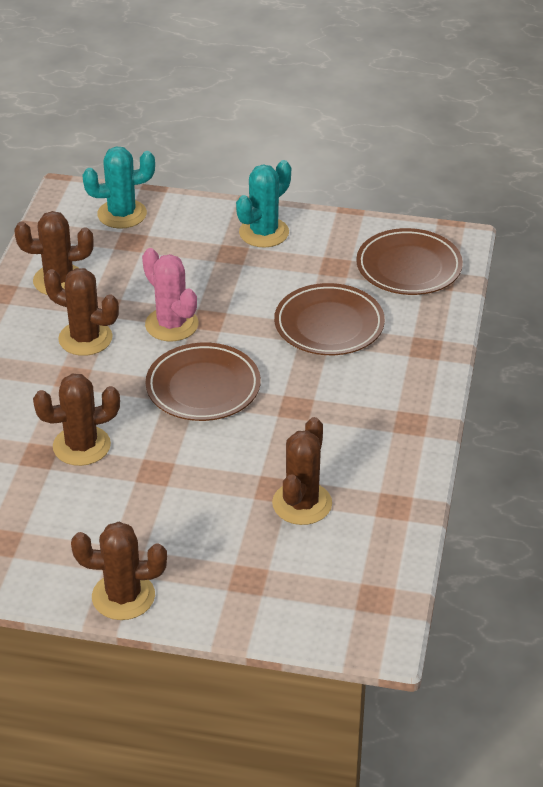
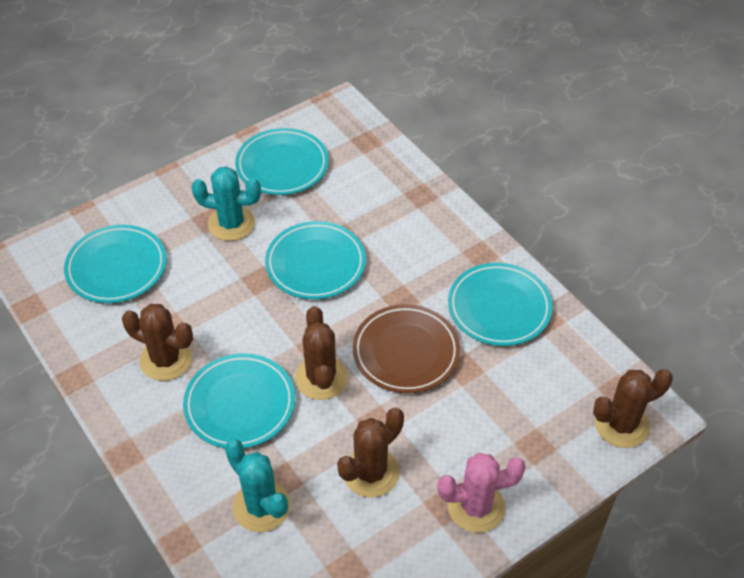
brown cactus: [15,211,94,295] [33,374,120,466] [44,268,119,356] [71,522,167,620] [272,417,332,525] = 5 -> [122,304,193,381] [295,306,348,400] [337,408,404,498] [593,369,673,448] = 4
brown plate: [145,343,261,421] [274,283,385,355] [356,228,463,295] = 3 -> [353,304,460,393] = 1
turquoise plate: none = 0 -> [64,225,166,303] [183,353,295,448] [235,128,329,195] [265,221,366,299] [448,263,553,346] = 5

